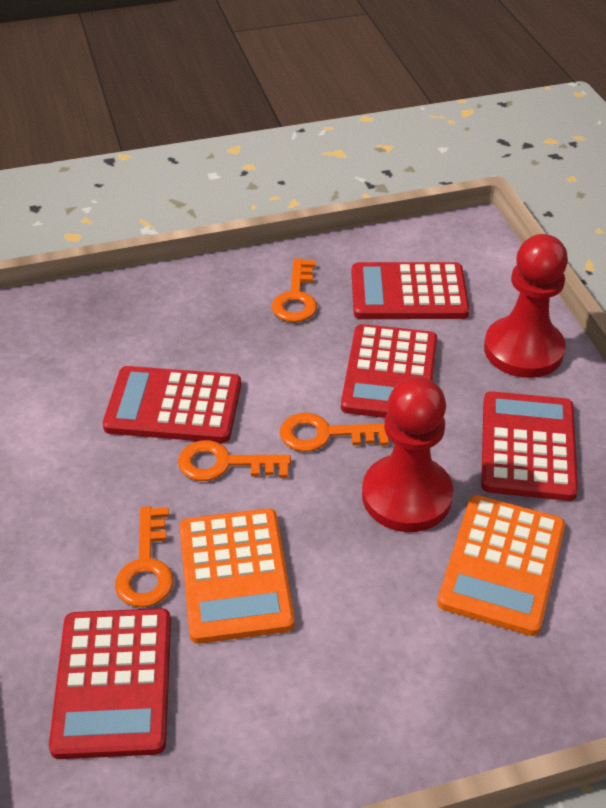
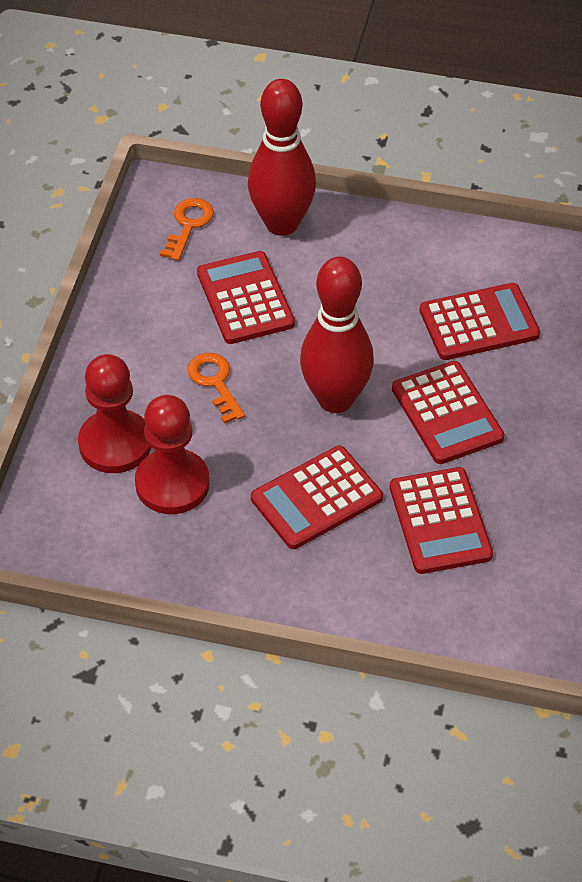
orange calculator: [179,509,295,644] [437,495,565,636] = 2 -> none = 0
orange key: [115,506,173,607] [178,440,291,481] [272,258,317,322] [280,413,389,452] = 4 -> [160,198,214,261] [187,353,245,423] = 2
red bowling pin: none = 0 -> [248,79,316,236] [300,257,374,413] = 2

